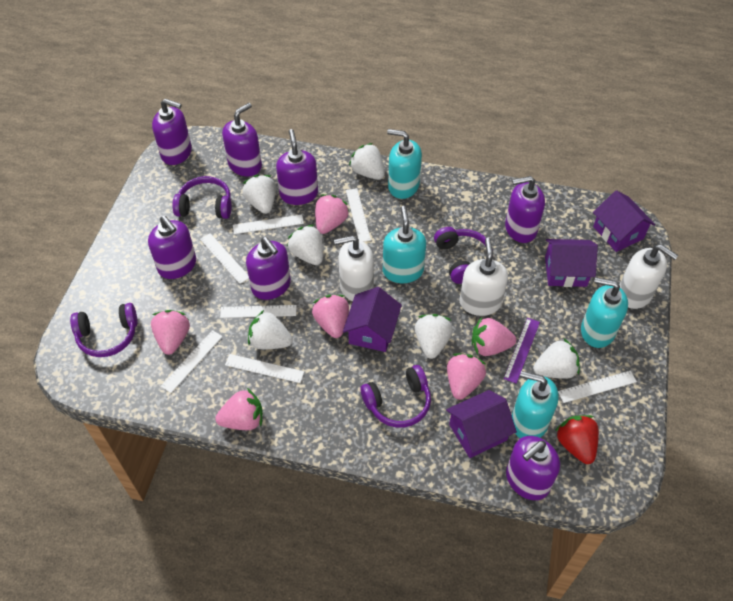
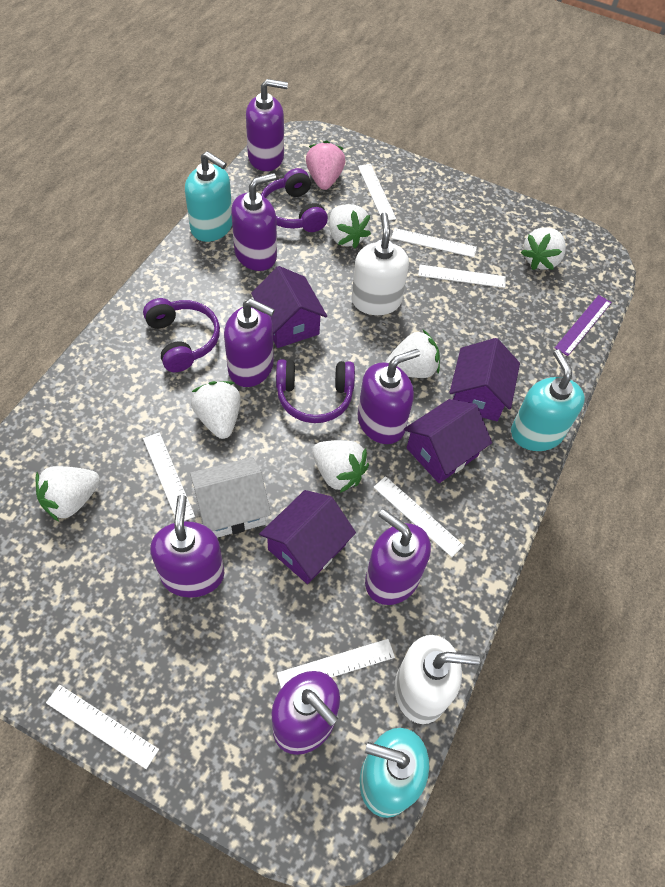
pink strawberry: [151,310,190,355] [215,388,263,430] [312,295,349,338] [315,194,349,234] [447,353,486,400] [472,317,516,356] = 6 -> [306,140,345,190] = 1
purple headphones: [70,303,137,357] [172,176,231,219] [360,365,431,428] [434,227,493,284] = 4 -> [143,298,220,372] [261,168,328,232] [276,359,355,423] = 3
red strawberry: [555,415,599,464] = 1 -> none = 0
turquoise soap dispenser: [383,206,426,283] [387,129,422,199] [512,371,559,438] [581,277,628,348] = 4 -> [185,151,232,242] [360,728,429,818] [511,349,585,451] = 3
white house: none = 0 -> [190,457,271,538] = 1
white soap dispenser: [334,235,374,301] [459,238,508,316] [620,244,678,309] = 3 -> [351,212,409,315] [395,635,480,724] = 2

